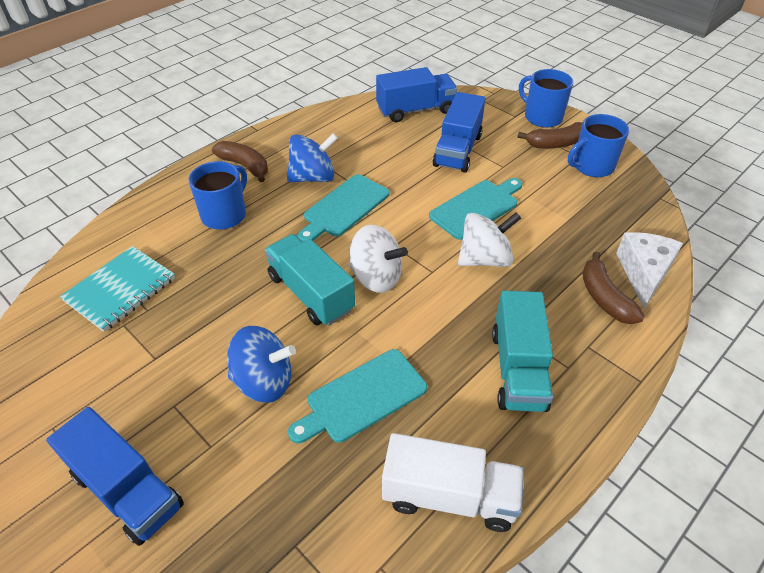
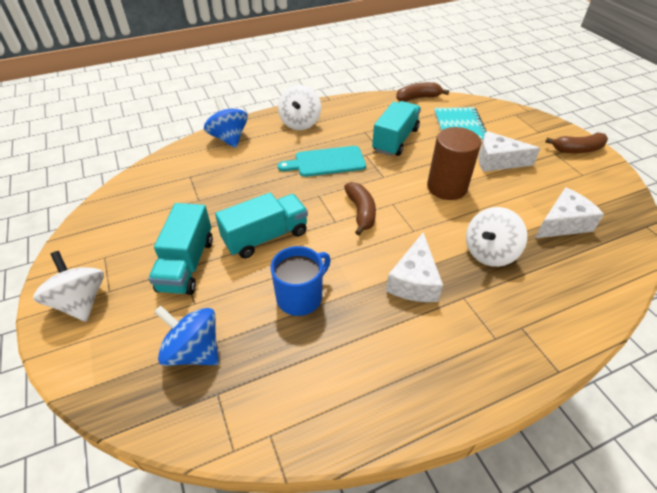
blue mug: [189,161,247,230] [519,69,573,128] [568,114,629,177] = 3 -> [270,246,331,316] = 1
blue truck: [46,407,184,546] [376,67,457,122] [433,92,485,173] = 3 -> none = 0
brown cylinder: none = 0 -> [427,127,481,200] = 1
turquoise cutting board: [288,349,427,443] [298,174,390,242] [429,178,523,240] = 3 -> [278,146,366,177] = 1
turquoise truck: [265,234,355,326] [492,291,553,412] = 2 -> [148,203,213,295] [215,193,308,258] [372,101,421,156] = 3
white cheese: [616,232,683,309] = 1 -> [386,232,443,302] [479,131,541,172] [535,187,604,238] = 3
white spinning top: [348,225,408,293] [458,212,521,267] = 2 -> [33,251,104,322] [278,85,321,130] [466,207,527,267] = 3
white truck: [382,433,524,532] = 1 -> none = 0

